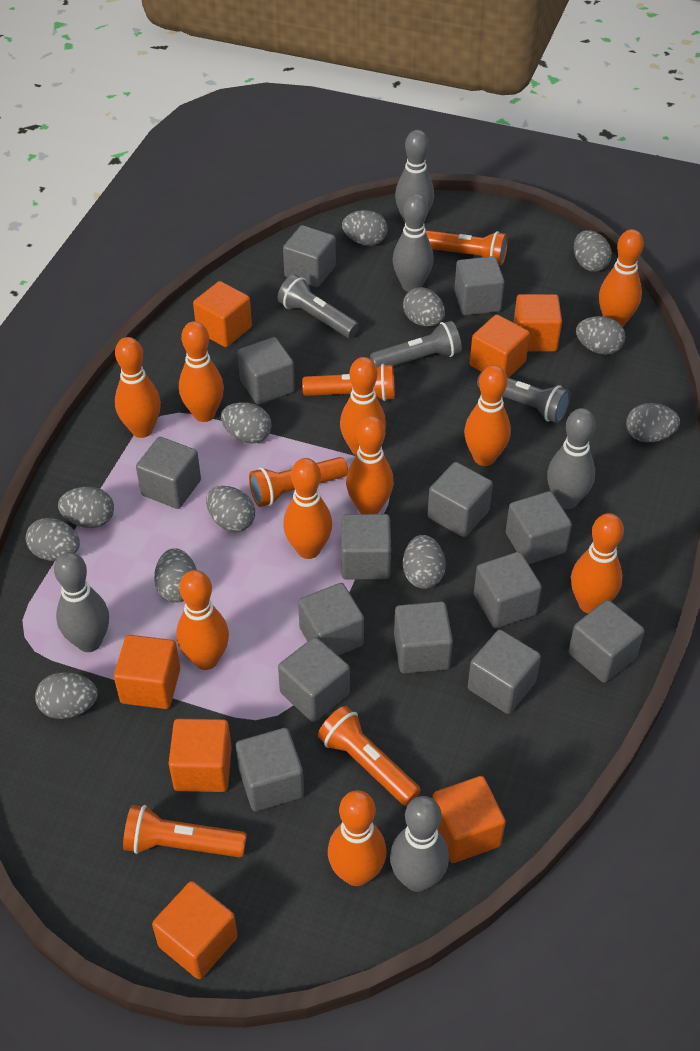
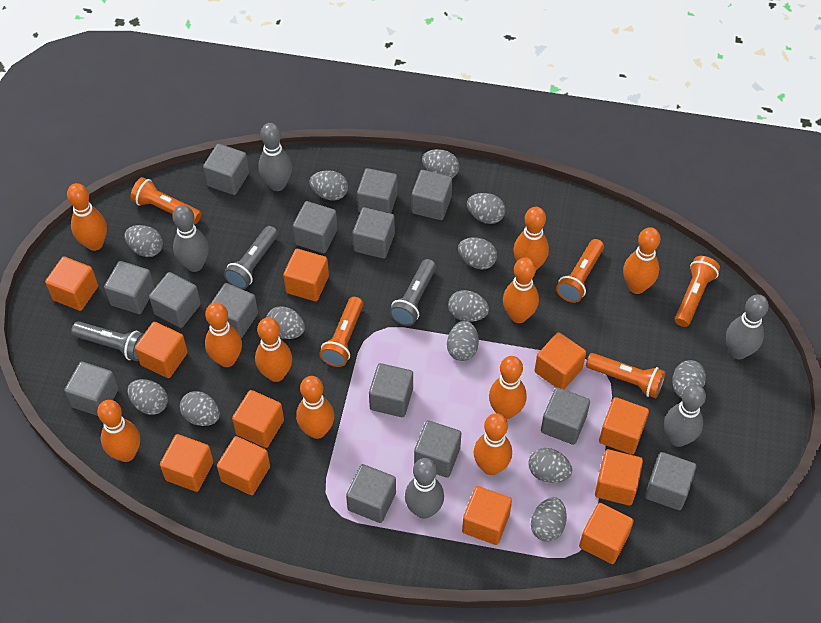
grey egg: [26,518,80,561] [35,672,98,719] [58,486,114,528] [154,548,197,603] [206,486,255,532] [221,402,271,444] [342,210,388,246] [403,287,445,327] [403,535,446,589] [574,230,612,272] [576,316,625,355] [626,403,680,442] = 12 -> [125,225,163,257] [127,379,168,415] [180,391,220,426] [266,306,305,339] [309,170,348,201] [422,149,459,178] [447,321,479,361] [448,290,489,322] [458,237,497,270] [467,193,506,224] [528,448,572,483] [531,497,567,542] [672,360,706,398] = 13
orange cube: [114,635,180,709] [152,881,238,979] [169,719,232,792] [193,281,252,347] [432,776,506,863] [470,315,530,378] [513,294,562,352] = 7 -> [45,256,98,311] [135,322,188,378] [160,434,214,492] [217,436,270,495] [232,390,284,448] [283,249,329,301] [462,486,512,545] [534,332,586,389] [579,503,634,564] [595,449,643,506] [599,397,649,455] = 11

